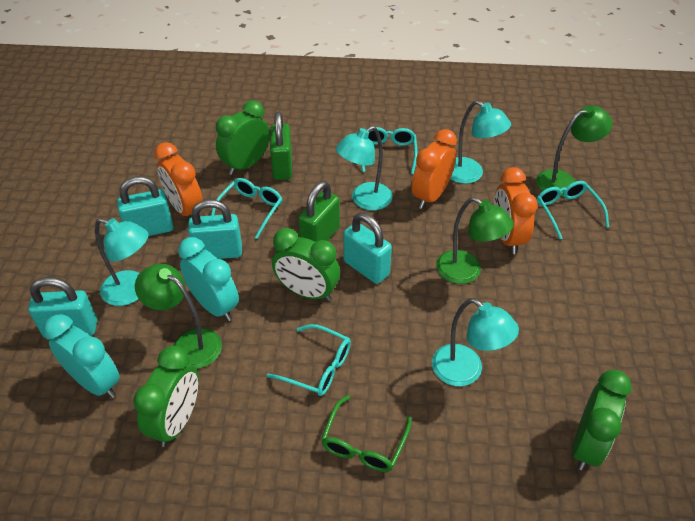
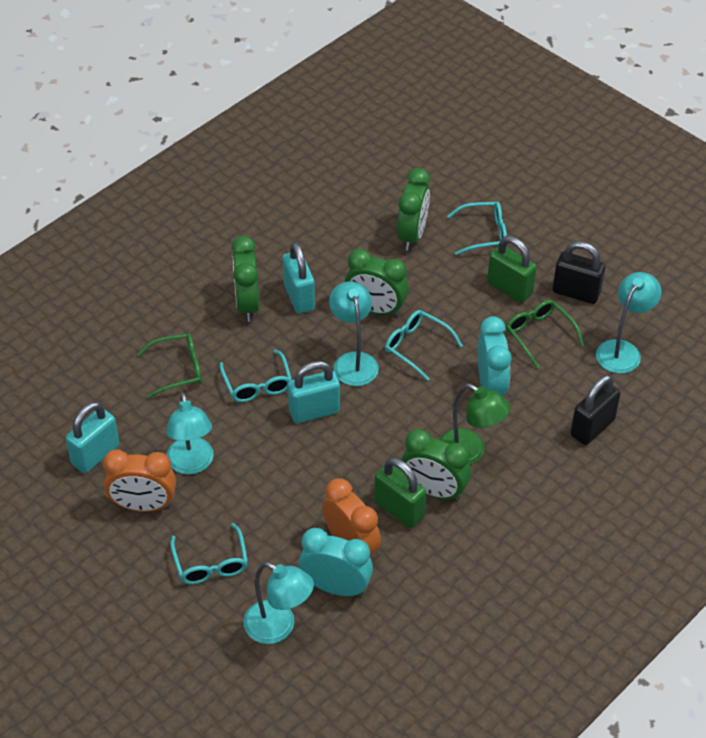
black padlock: none = 0 -> [553,241,605,304] [570,375,621,445] = 2
green glasses: [321,395,411,472] = 1 -> [137,333,202,398] [506,300,584,368] = 2
green lamp: [135,264,222,369] [436,197,514,284] [536,105,612,197] = 3 -> [439,384,510,465] = 1
orange clock: [154,142,203,217] [412,129,457,209] [494,167,538,254] = 3 -> [103,450,176,512] [322,478,381,555] = 2
turquoise padlock: [28,277,97,338] [117,176,174,236] [188,199,242,259] [343,213,392,284] = 4 -> [66,402,119,473] [283,242,315,313] [288,361,340,423] = 3

